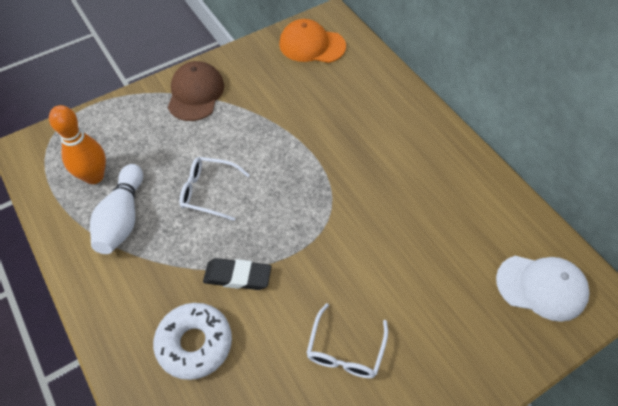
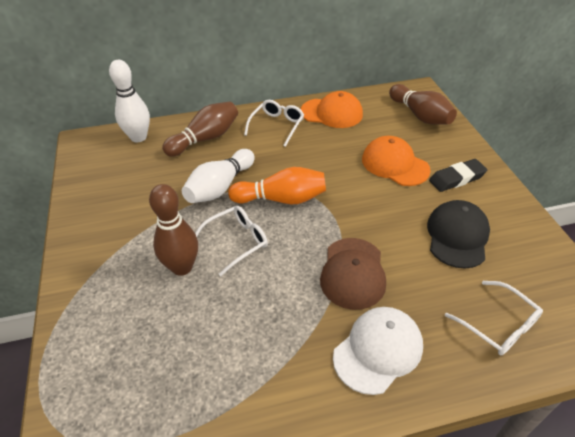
black cap: none = 0 -> [427,200,490,269] = 1
brown bowling pin: none = 0 -> [149,184,198,276] [162,101,238,157] [389,84,457,125] = 3
orange cap: [279,19,346,63] = 1 -> [301,91,363,128] [362,136,431,186] = 2
white bowling pin: [90,164,143,254] = 1 -> [109,60,150,142] [182,149,255,203] = 2
white donut: [153,303,232,380] = 1 -> none = 0
white glasses: [180,157,250,221] [306,303,388,378] = 2 -> [195,206,268,276] [244,100,304,147] [445,281,543,355] = 3

